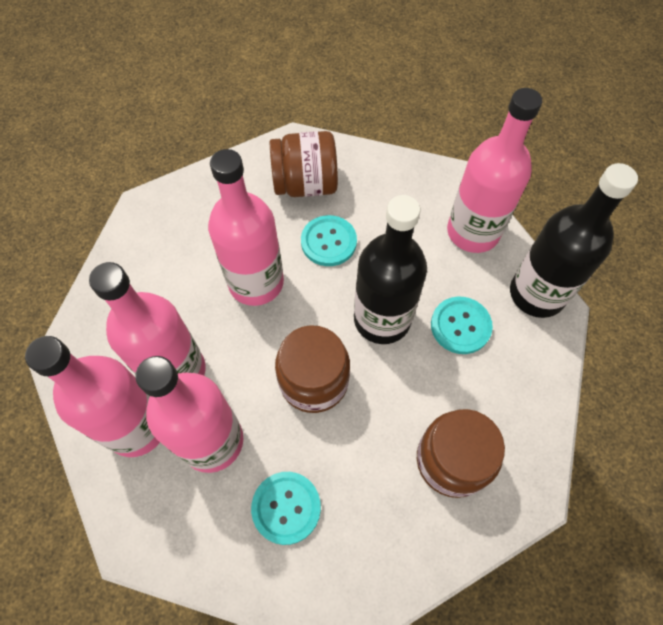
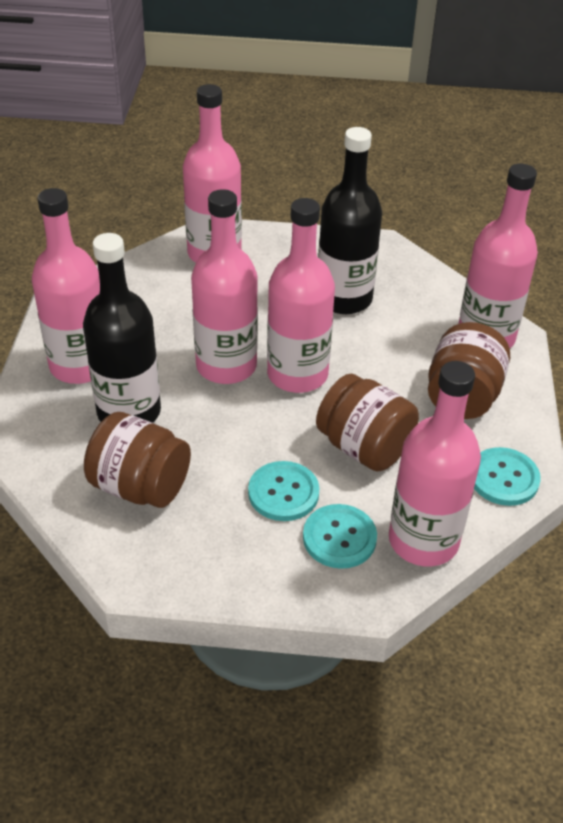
pink bottle: [25,336,160,457] [89,262,206,375] [135,356,243,473] [208,149,284,306] [447,88,542,253] = 5 -> [32,188,100,384] [183,84,242,263] [191,189,258,384] [267,198,335,393] [389,361,481,567] [458,164,538,348] = 6

